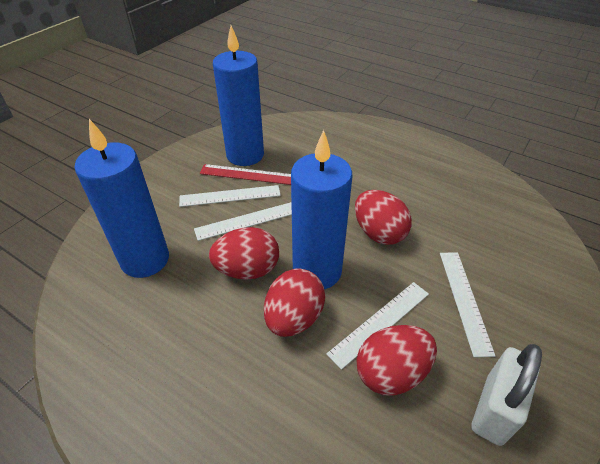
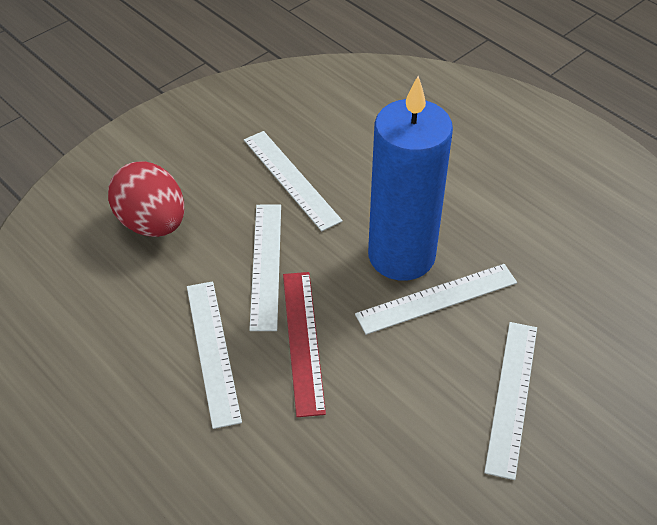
blue candle: [75,119,169,278] [213,26,264,166] [291,130,352,289] = 3 -> [368,76,453,281] = 1
red egg: [209,227,279,280] [264,269,325,337] [355,190,412,245] [357,325,437,396] = 4 -> [108,162,184,237] = 1
white padlock: [472,344,542,446] = 1 -> none = 0
white ruler: [179,185,281,207] [194,202,292,241] [326,282,429,370] [440,252,495,357] = 4 -> [187,281,242,429] [244,131,343,231] [249,204,281,331] [355,264,517,335] [484,322,537,480] = 5

